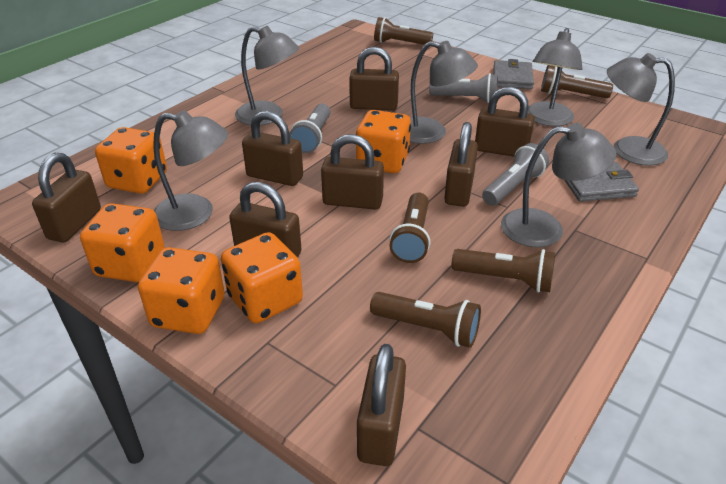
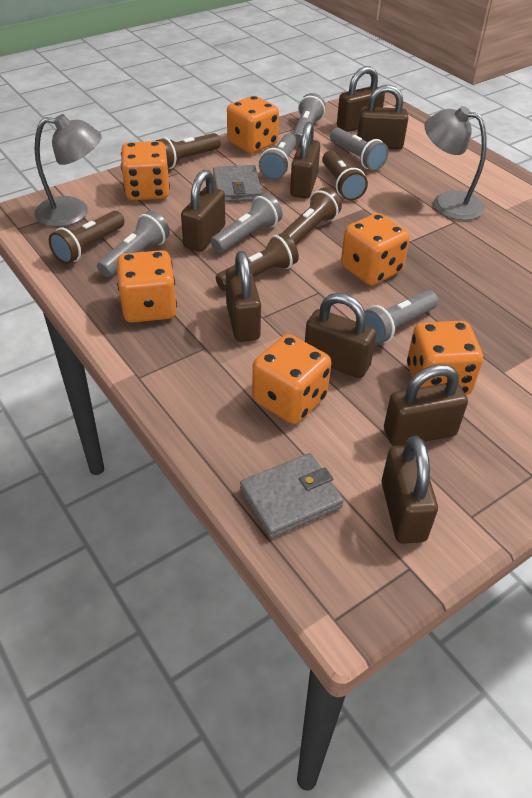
grey flashlight: [290,104,330,153] [429,73,498,103] [482,143,549,206] = 3 -> [97,211,170,277] [211,193,282,253] [259,133,297,180] [293,93,326,146] [330,128,389,171] [365,290,438,345] = 6
grey lamp: [153,110,228,231] [235,26,299,125] [410,41,478,144] [501,123,616,247] [528,28,583,126] [607,53,675,166] = 6 -> [34,114,102,227] [424,106,486,220] = 2
orange dice: [80,203,165,282] [95,127,167,194] [138,247,225,334] [221,232,303,323] [356,110,411,173] = 5 -> [117,250,177,323] [121,141,170,200] [227,96,279,153] [252,334,331,424] [341,213,410,285] [407,321,483,395] = 6

